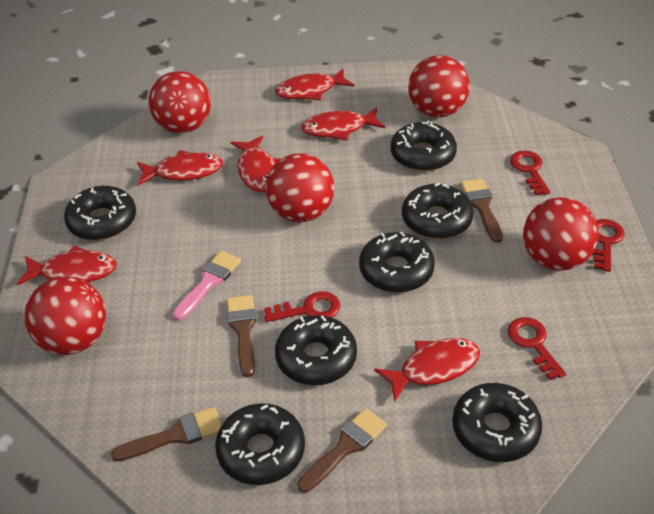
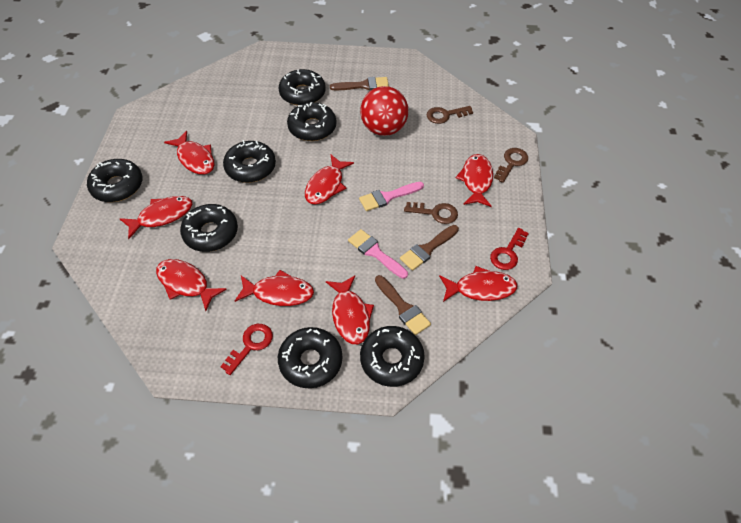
brown brush: [111,407,222,461] [227,295,256,377] [297,408,387,493] [461,178,503,243] = 4 -> [330,77,389,91] [375,275,431,335] [400,225,459,271] = 3
brown key: none = 0 -> [404,202,458,224] [427,106,473,124] [494,148,528,183] = 3
pink brush: [172,251,241,321] = 1 -> [348,229,408,279] [359,182,424,211] = 2
red ball: [24,276,106,355] [149,71,211,133] [266,153,334,222] [408,55,470,118] [523,197,599,271] = 5 -> [360,86,409,136] = 1
red fish: [17,246,117,285] [137,150,223,186] [231,136,280,192] [275,68,354,100] [301,107,385,140] [374,338,480,402] = 6 -> [120,196,192,239] [156,259,227,311] [164,131,215,175] [235,270,314,306] [305,154,354,204] [326,275,374,344] [439,266,518,302] [456,154,493,207] = 8
red key: [264,291,340,322] [507,317,566,380] [510,150,550,195] [593,219,625,272] = 4 -> [220,324,273,375] [490,228,529,270] = 2

